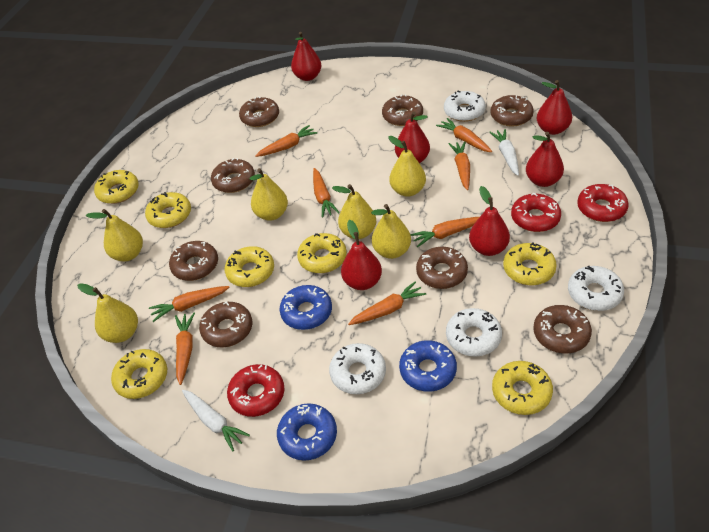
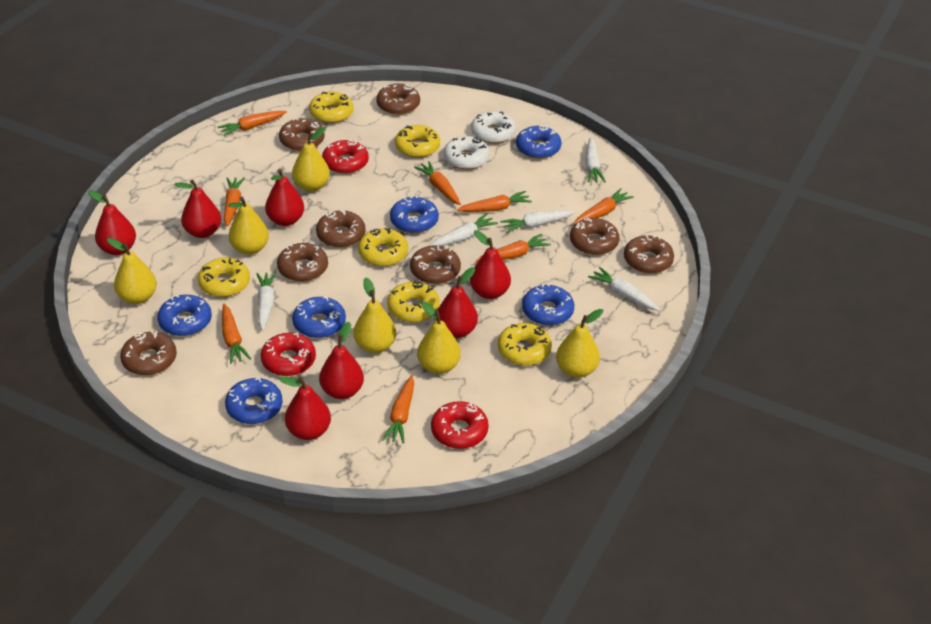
blue donut: [277,403,337,461] [280,285,332,330] [399,340,457,392] = 3 -> [157,295,212,336] [225,377,283,424] [292,296,346,338] [390,196,439,233] [516,125,561,159] [522,283,574,326] = 6
red pear: [291,32,321,81] [341,220,382,290] [395,112,430,163] [469,186,510,256] [526,132,564,187] [537,80,572,135] = 6 -> [88,190,136,255] [174,179,221,238] [265,169,304,226] [279,376,331,440] [319,322,364,399] [436,267,478,338] [470,230,511,299] = 7
white carrot: [182,390,250,452] [489,129,519,176] = 2 -> [256,272,276,331] [430,213,498,246] [500,210,575,233] [585,137,606,182] [588,267,660,311] = 5
white donut: [329,343,386,394] [444,91,486,122] [446,308,502,357] [568,266,624,311] = 4 -> [444,136,490,170] [471,111,516,144] = 2
yellow donut: [94,170,139,204] [111,349,167,399] [145,192,191,228] [225,246,274,287] [297,233,347,273] [492,361,553,415] [503,243,557,285] = 7 -> [198,257,250,297] [309,92,354,123] [358,228,408,266] [387,281,440,322] [395,125,440,158] [498,323,552,366] = 6

